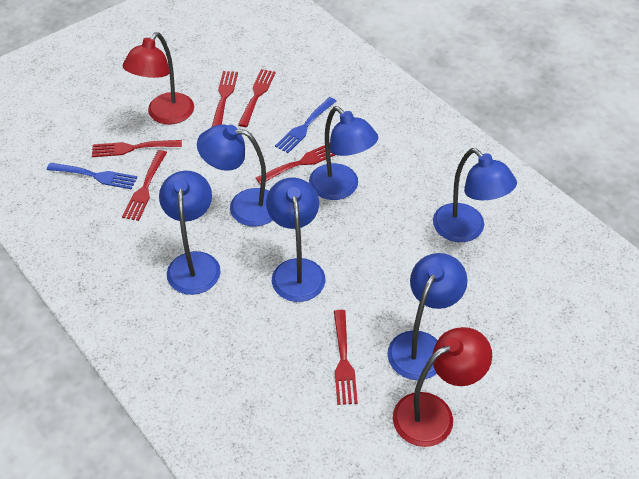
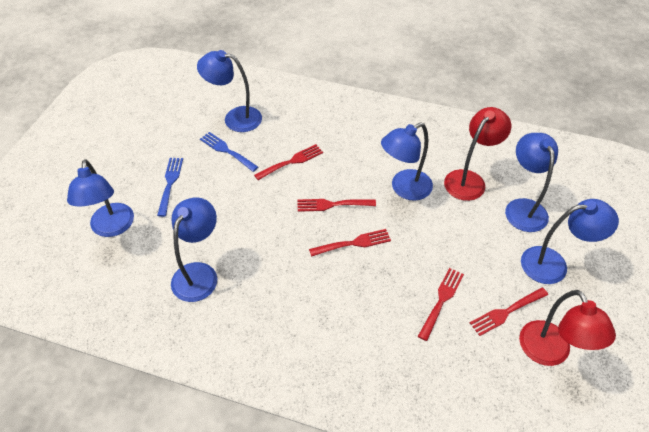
red fork: [92,140,182,157] [122,150,167,221] [212,71,238,127] [238,69,276,127] [256,143,335,184] [334,310,358,405] = 6 -> [254,144,323,180] [298,199,376,212] [309,229,391,257] [418,268,464,341] [470,288,548,336] = 5

